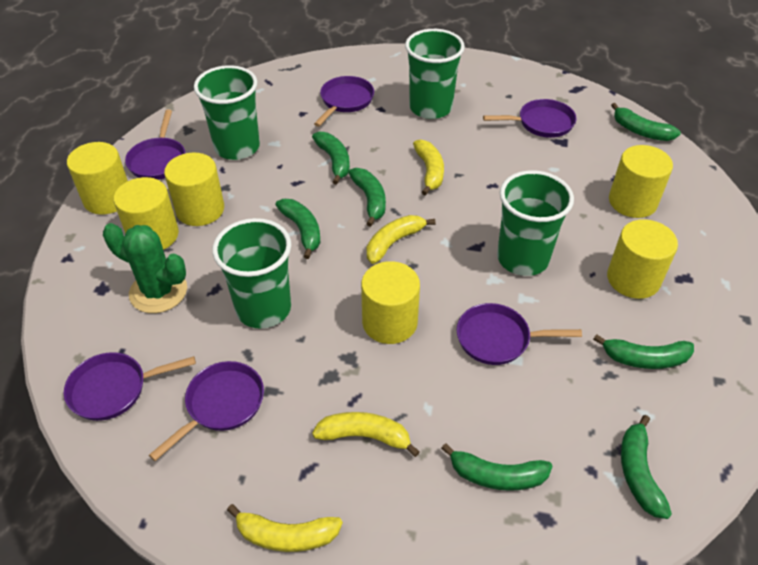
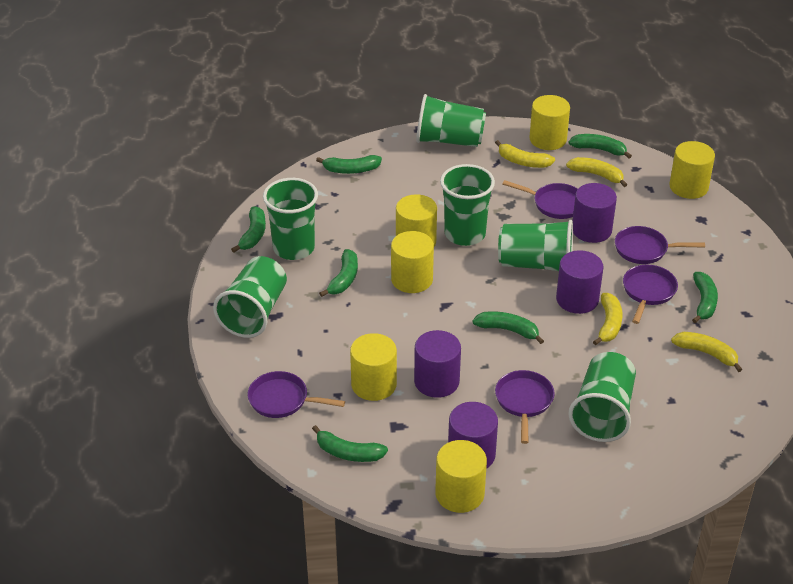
green cactus: [103,223,187,313] = 1 -> none = 0
green cup: [194,65,260,160] [212,218,291,329] [405,29,465,119] [497,170,574,276] = 4 -> [213,256,287,338] [263,178,318,260] [416,94,486,147] [440,164,495,246] [498,220,573,271] [568,352,636,442] = 6
purple cylinder: none = 0 -> [414,330,461,398] [448,402,498,469] [556,250,603,314] [573,183,617,243] = 4
purple pan: [64,352,196,421] [125,110,186,180] [149,361,264,461] [314,76,374,127] [457,303,582,365] [483,99,577,138] = 6 -> [247,371,345,418] [495,370,555,444] [502,180,578,219] [615,226,705,264] [623,265,678,324] = 5

